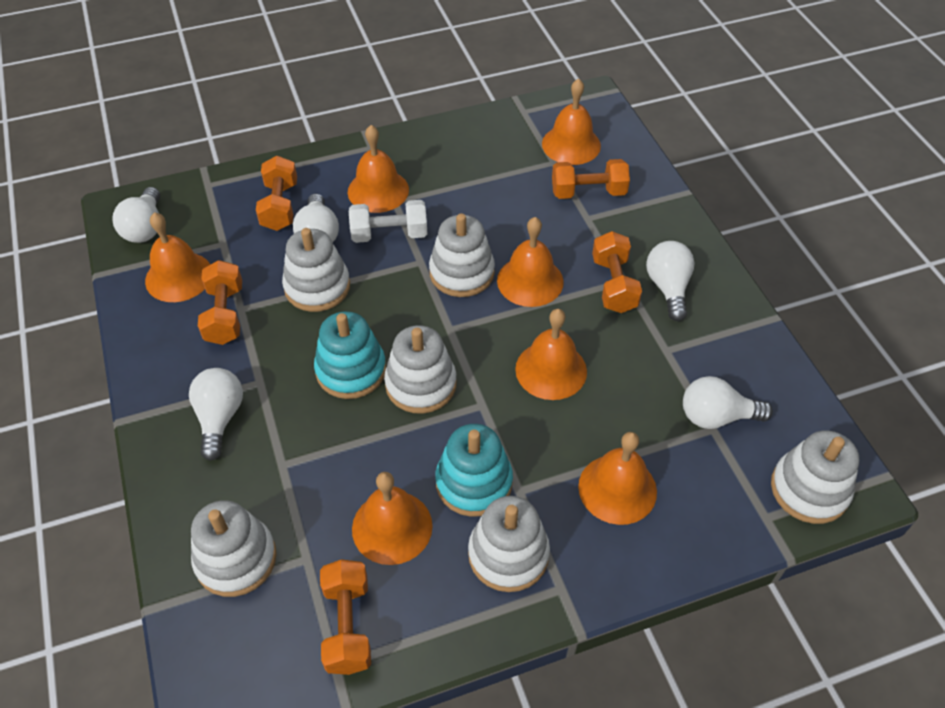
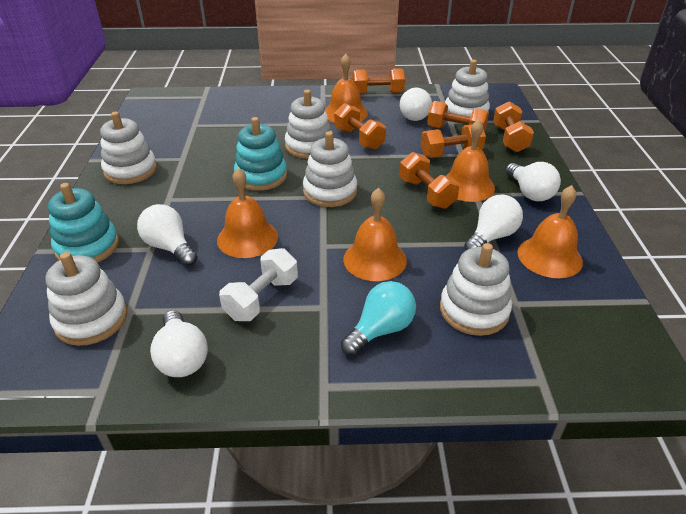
orange bell: [145,212,211,302] [348,125,409,213] [352,472,433,565] [497,217,564,307] [515,309,587,400] [542,79,601,165] [578,432,657,525] = 7 -> [217,168,278,258] [325,54,368,123] [343,188,407,281] [446,119,495,202] [517,185,583,278] = 5
orange dumbbell: [198,260,242,345] [256,156,297,231] [320,559,371,675] [552,159,630,199] [592,231,642,313] = 5 -> [334,103,386,150] [352,68,405,94] [399,152,459,209] [421,124,486,158] [427,101,489,132] [493,101,534,152] = 6
turquoise light bulb: none = 0 -> [341,281,416,356] = 1

